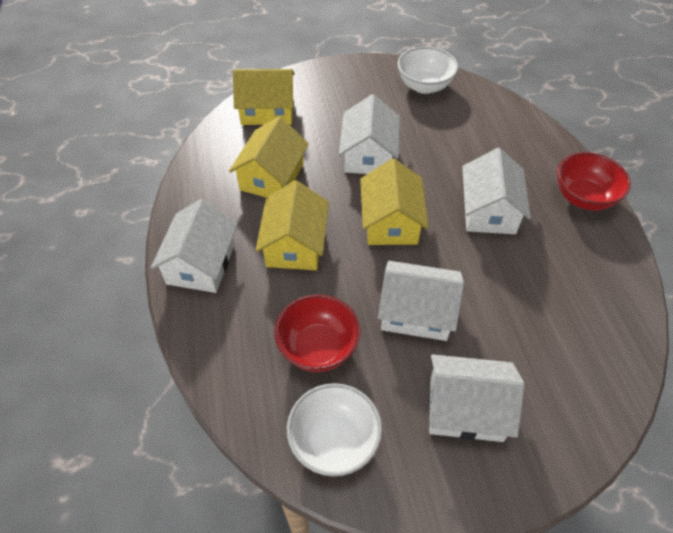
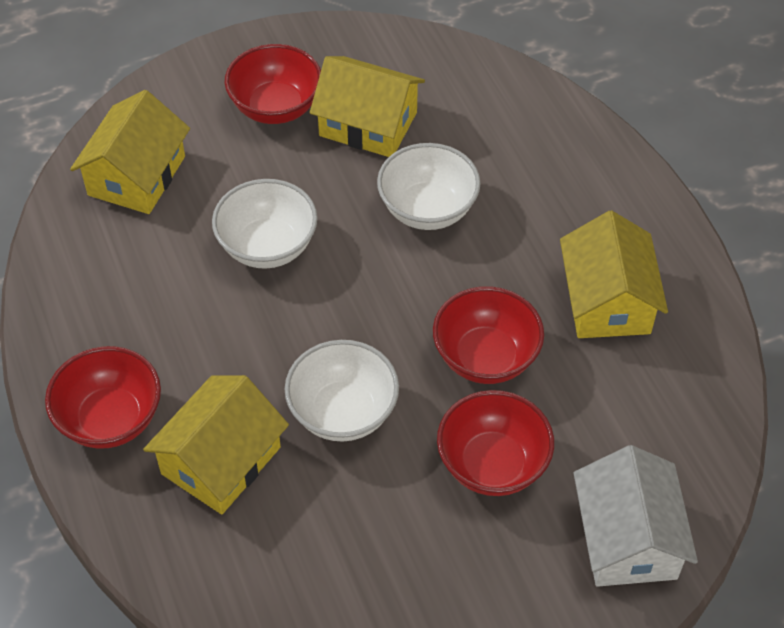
red bowl: [274,294,361,372] [557,152,631,211] = 2 -> [45,346,161,448] [225,44,321,124] [433,286,544,384] [437,390,554,496] = 4
white bowl: [287,383,382,476] [397,46,458,94] = 2 -> [212,179,317,269] [285,340,399,441] [377,143,481,230] = 3
white house: [151,199,238,293] [339,94,400,174] [378,261,464,341] [429,354,524,442] [462,148,531,234] = 5 -> [573,445,698,587] = 1

